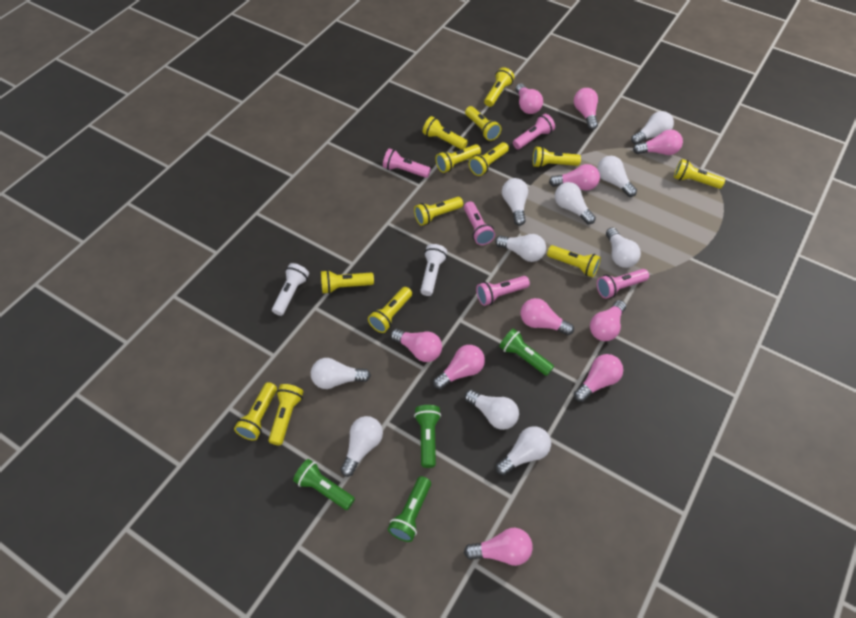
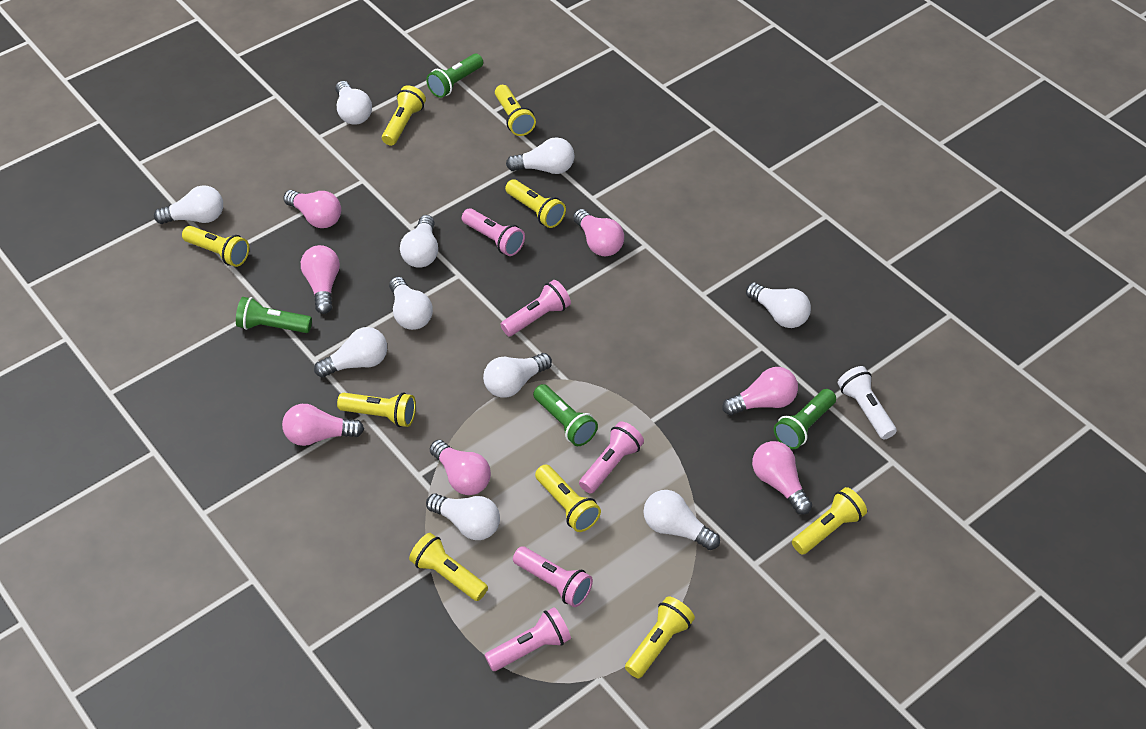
pink light bulb: [391,329,442,362] [433,345,485,390] [464,528,533,566] [515,83,543,114] [520,298,574,335] [549,164,600,191] [574,88,598,130] [574,354,623,402] [590,300,626,341] [633,129,683,155] = 10 -> [282,404,364,446] [283,190,341,228] [301,245,340,314] [430,440,491,495] [573,209,624,256] [723,367,798,416] [752,441,812,515] = 7
white flashlight: [272,263,309,316] [420,244,447,296] = 2 -> [838,366,897,440] = 1
yellow flashlight: [234,382,277,440] [269,384,303,446] [321,270,374,294] [368,287,412,333] [414,197,463,226] [422,116,468,150] [436,144,481,173] [465,106,501,141] [469,142,509,176] [484,67,514,107] [533,146,581,168] [547,245,601,277] [674,159,725,189] = 13 -> [182,226,249,267] [337,392,416,427] [382,85,426,146] [409,533,488,601] [495,85,536,136] [505,179,566,228] [535,464,601,532] [625,596,695,679] [792,487,867,555] = 9

